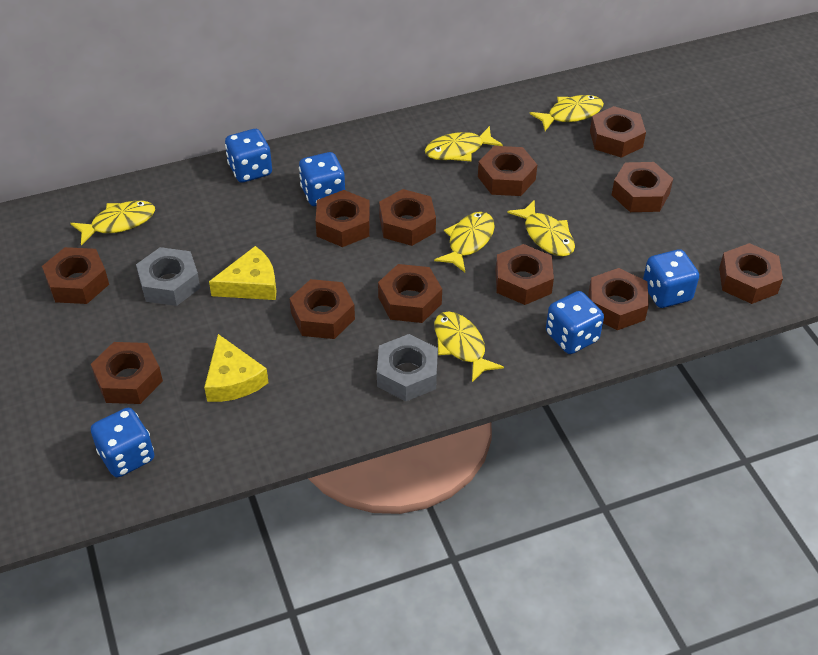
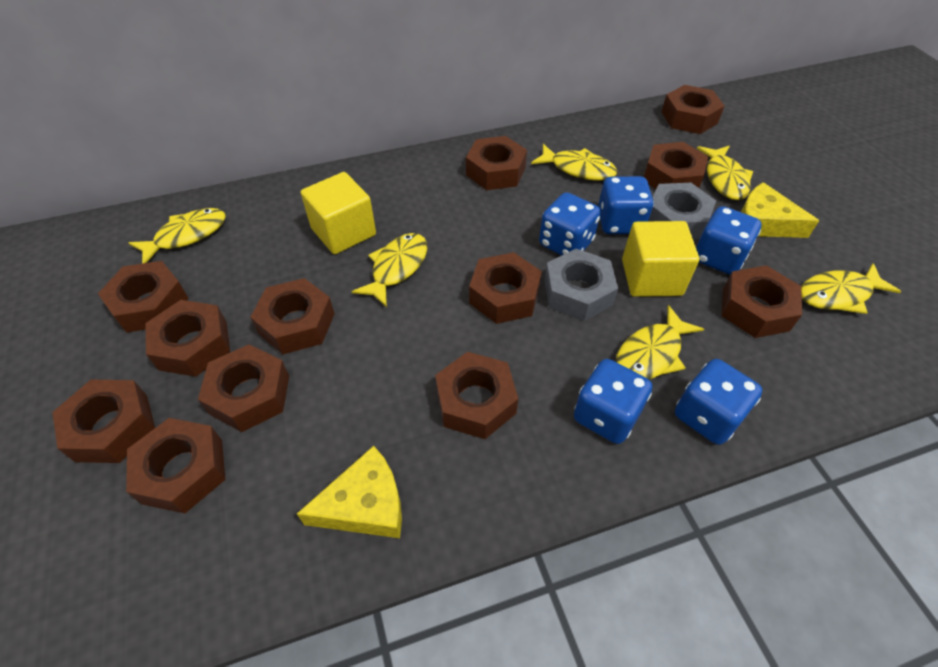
yellow cube: none = 0 -> [301,172,376,254] [622,221,699,297] = 2

